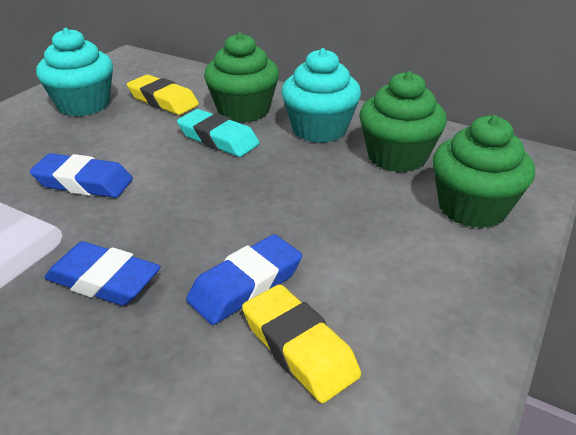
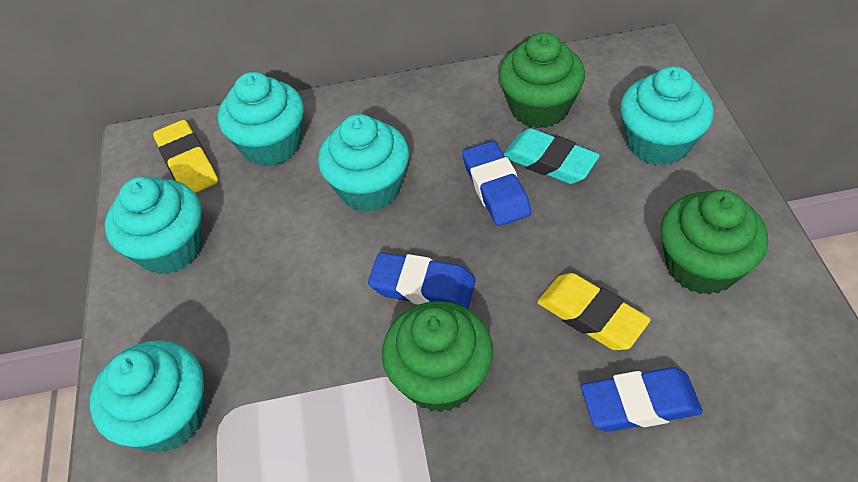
turquoise cupcake: [36,28,113,116] [281,48,361,143] = 2 -> [90,340,205,453] [105,177,203,275] [218,72,304,166] [318,114,409,212] [620,66,714,166] = 5

